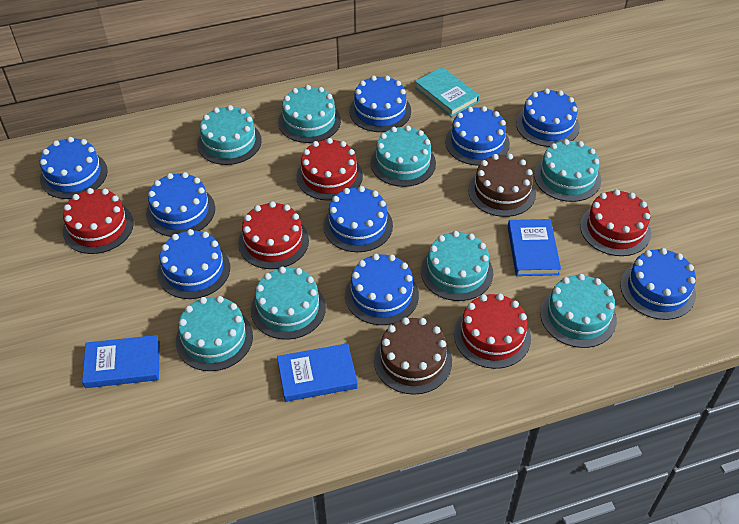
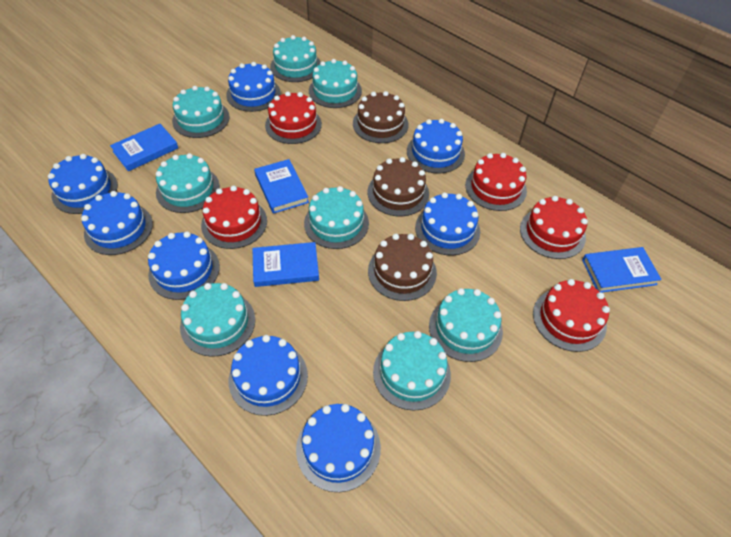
blue book: [82,335,160,388] [277,343,358,402] [508,219,561,276] = 3 -> [110,124,178,171] [252,242,319,287] [254,159,309,214] [582,247,662,292] = 4
blue cake: [40,137,108,199] [146,172,215,237] [157,229,230,299] [323,186,393,252] [345,254,419,325] [349,76,411,132] [445,106,510,166] [516,88,580,147] [620,248,696,320] = 9 -> [48,154,118,214] [81,191,153,255] [148,231,220,300] [226,62,281,112] [229,335,308,416] [296,404,381,492] [407,119,465,174] [415,192,480,255] = 8
brown cake: [374,317,452,395] [468,154,536,217] = 2 -> [353,91,408,143] [367,157,429,216] [368,234,437,301] = 3
turquoise book: [415,67,480,117] = 1 -> none = 0

